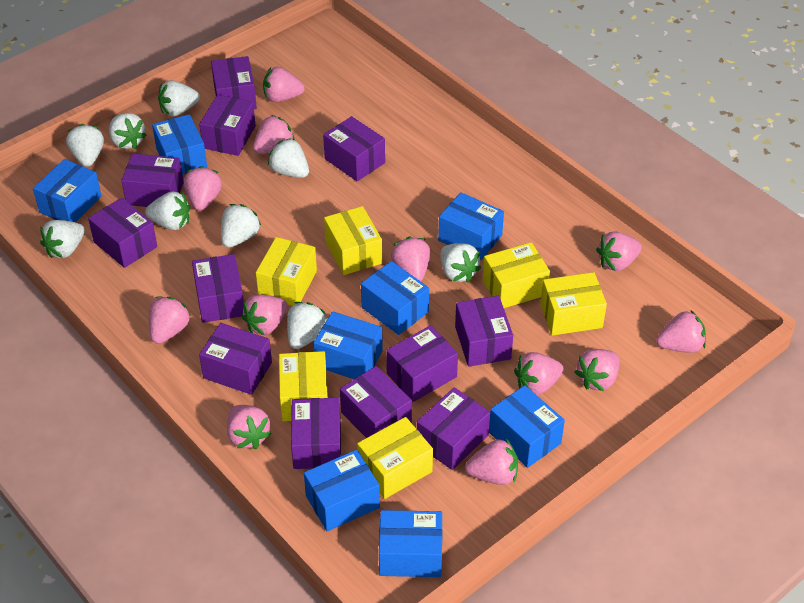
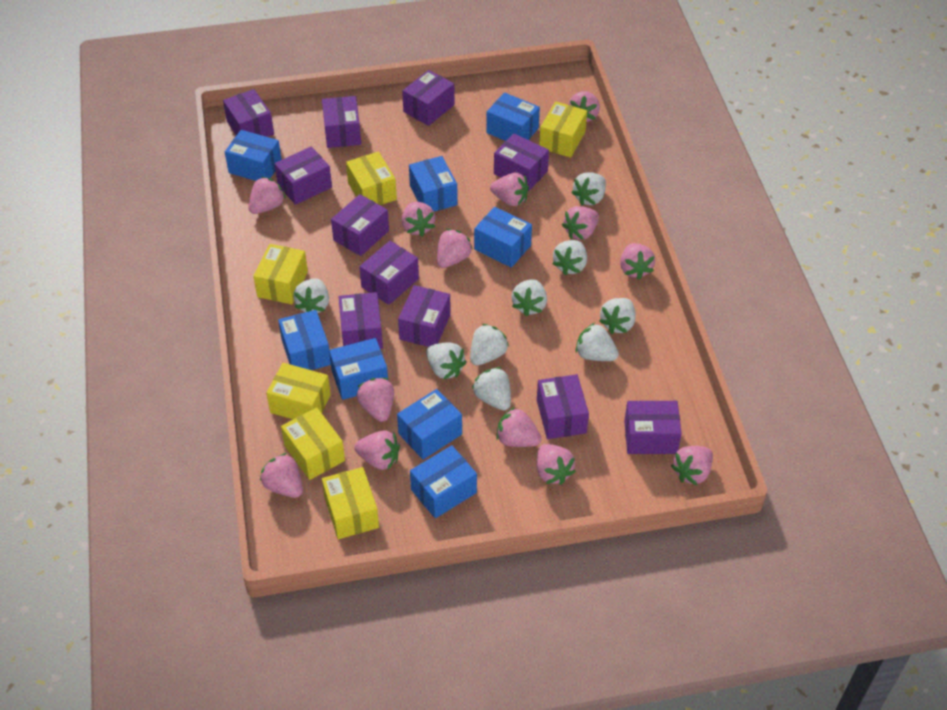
pink strawberry: [149,297,191,344] [184,166,222,211] [227,405,272,449] [241,294,287,335] [253,115,295,154] [263,67,305,102] [391,237,430,281] [465,439,518,485] [514,352,564,395] [575,349,619,391] [596,231,642,271] [656,311,706,353] = 12 -> [248,177,286,214] [260,453,303,498] [354,430,400,470] [356,378,394,422] [402,202,435,237] [437,229,473,268] [490,173,529,206] [496,407,542,447] [537,444,576,485] [562,206,599,240] [568,91,600,122] [620,243,655,280] [671,446,713,486] = 13
purple box: [88,198,157,268] [121,154,184,207] [192,254,244,323] [199,95,256,156] [199,323,272,395] [211,56,257,109] [291,398,341,469] [323,116,385,181] [340,366,412,438] [386,325,458,402] [417,388,490,470] [455,296,513,367] = 12 -> [223,89,274,137] [274,146,332,205] [322,96,361,148] [331,194,389,256] [339,292,383,349] [359,241,419,305] [398,285,451,347] [402,70,455,126] [494,133,549,191] [537,374,589,439] [624,401,682,454] = 11

